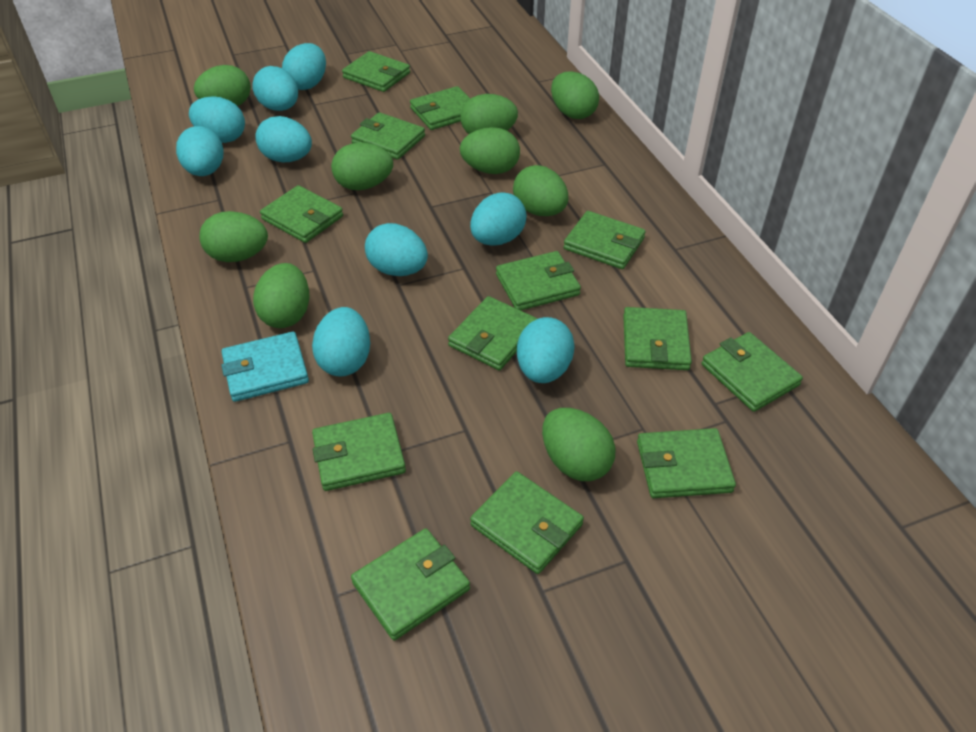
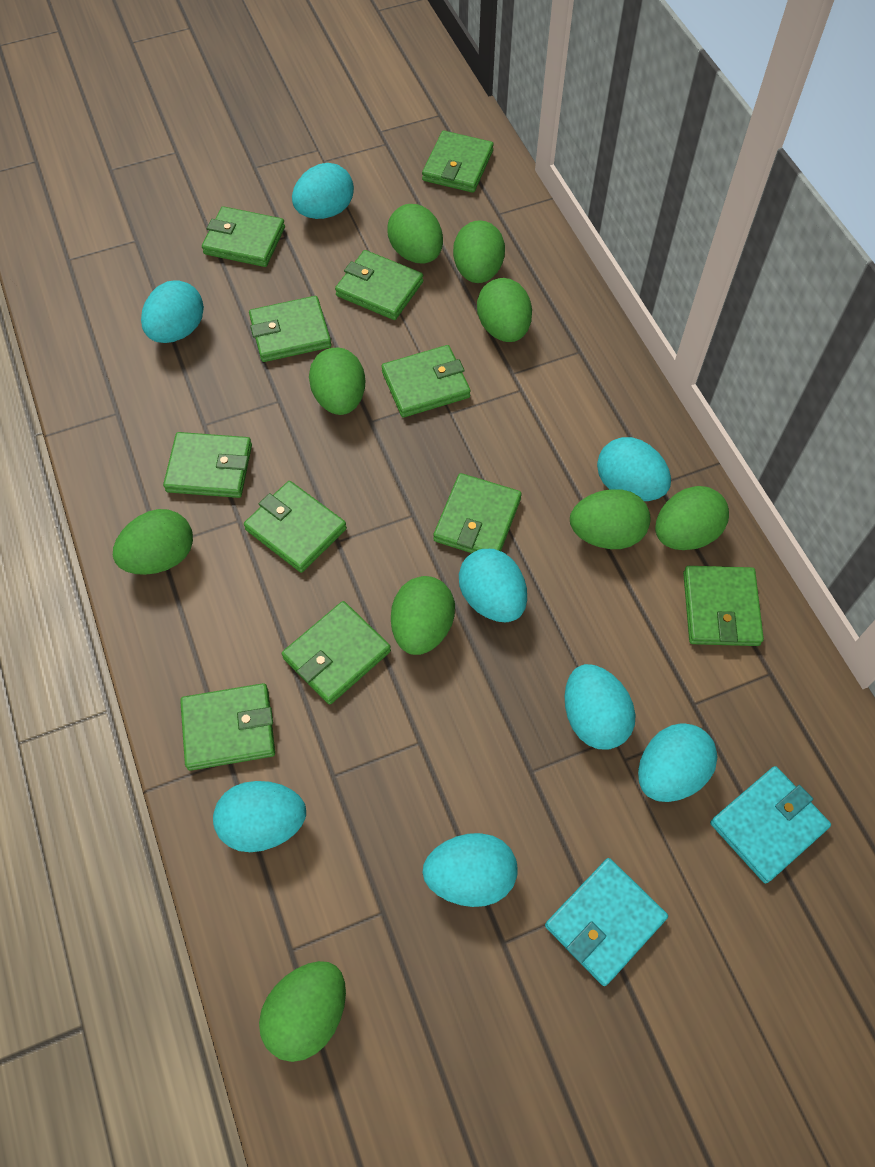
green wallet: [260,185,343,243] [312,413,406,491] [342,51,410,92] [351,112,425,160] [351,528,470,640] [410,86,470,130] [448,296,538,370] [470,471,584,574] [496,251,581,311] [563,211,646,269] [623,307,692,370] [637,428,736,498] [702,332,803,412] = 13 -> [163,432,252,498] [180,683,275,771] [202,206,285,267] [244,481,347,573] [249,296,331,362] [282,601,391,705] [335,250,424,320] [382,345,471,417] [422,131,494,193] [433,473,522,553] [683,566,764,646] = 11
turquoise egg: [176,126,224,176] [189,96,245,143] [253,66,298,111] [255,116,312,162] [282,43,326,90] [312,307,370,376] [365,223,428,276] [470,193,527,246] [517,317,575,383] = 9 -> [141,280,204,343] [213,781,306,852] [292,163,354,219] [422,833,518,907] [459,549,527,622] [565,664,636,750] [597,437,671,501] [638,723,718,802] = 8
turquoise wallet: [221,331,309,402] = 1 -> [545,858,668,986] [710,766,831,883] = 2

